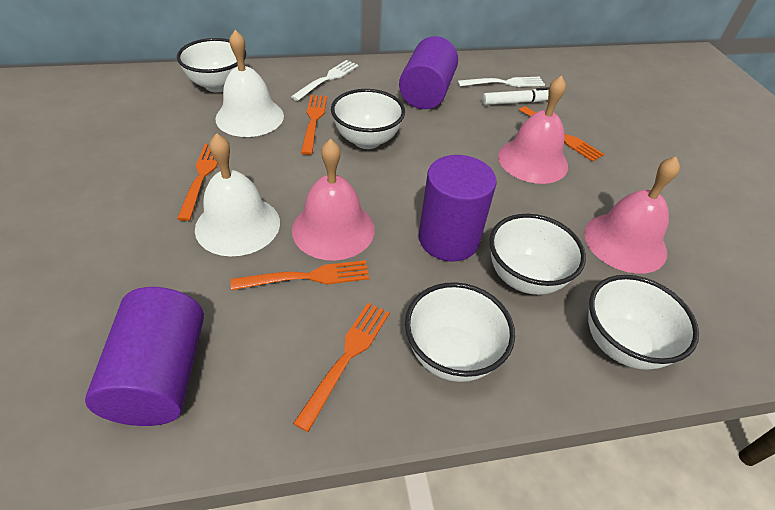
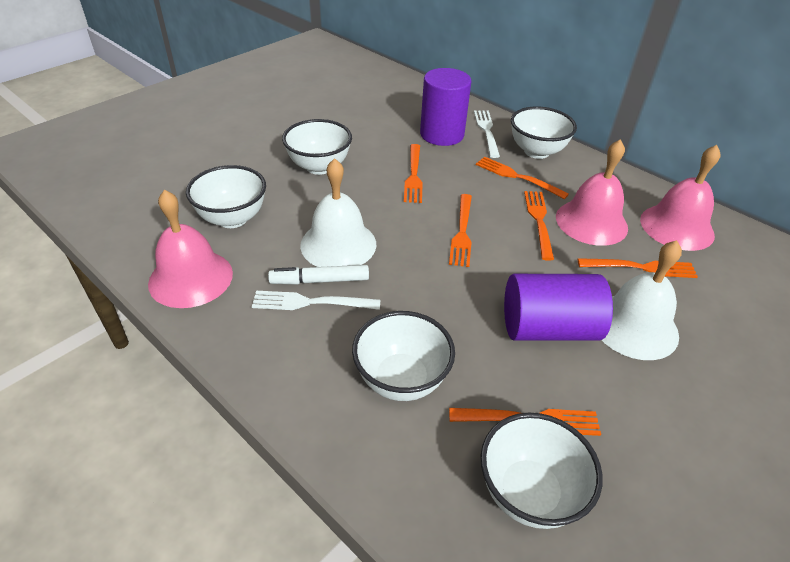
orange fork: [177,144,218,221] [231,260,370,290] [293,303,390,432] [301,95,327,155] [519,106,604,162] = 5 -> [404,144,423,203] [449,194,472,267] [449,408,601,436] [476,157,569,199] [524,191,554,261] [578,258,698,278] = 6
purple cylinder: [85,287,204,426] [399,36,458,109] [419,155,496,262] = 3 -> [420,68,472,146] [504,274,613,341] = 2

